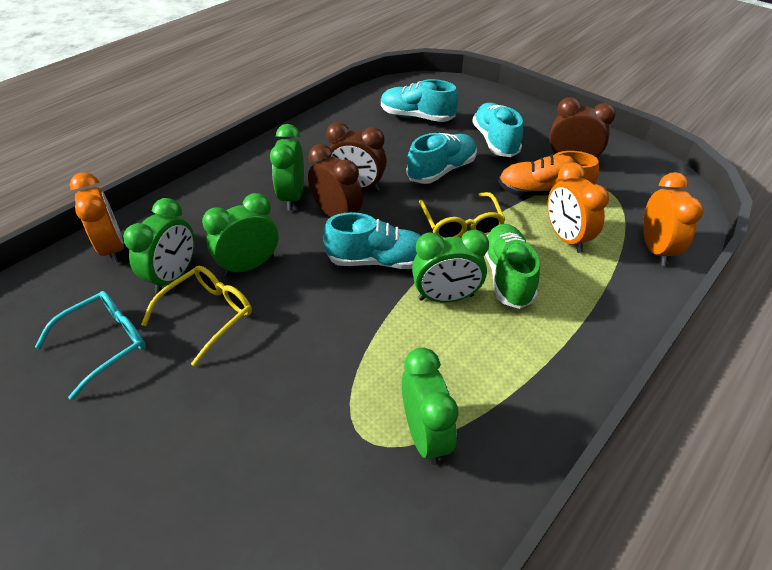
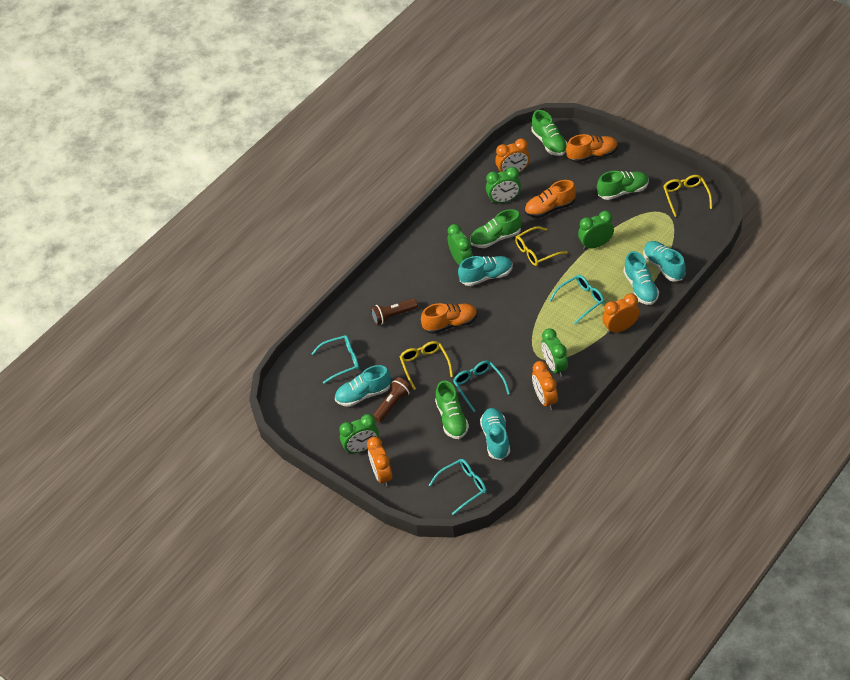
brown clock: [308,144,363,217] [326,122,387,192] [549,97,616,158] = 3 -> none = 0
brown flashlight: none = 0 -> [371,298,418,325] [373,377,412,423] = 2
green shoe: [485,224,540,309] = 1 -> [435,381,469,439] [470,209,522,248] [531,110,568,156] [597,171,649,200] = 4
orange clock: [70,172,124,264] [547,163,609,253] [643,172,704,266] = 3 -> [367,437,392,487] [495,138,530,172] [532,361,558,410] [602,293,639,334] = 4
orange shoe: [498,151,599,196] = 1 -> [421,303,478,334] [525,180,576,218] [566,134,618,163] = 3
turquoise glasses: [35,291,146,400] = 1 -> [311,335,359,384] [429,459,487,515] [453,360,510,412] [549,275,604,324] = 4
turquoise shoe: [323,212,421,269] [381,79,458,122] [406,133,477,184] [472,103,523,157] = 4 -> [335,365,391,407] [458,256,513,286] [480,408,510,460] [624,251,659,305] [643,241,686,282] = 5
yellow glasses: [141,266,252,367] [419,192,505,238] = 2 -> [400,341,453,390] [515,227,568,266] [663,175,712,217] = 3

